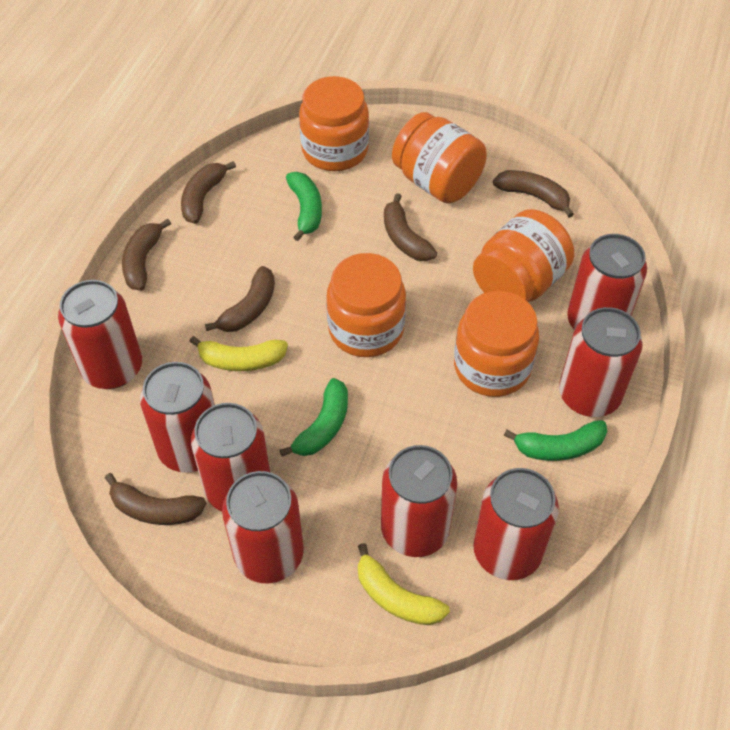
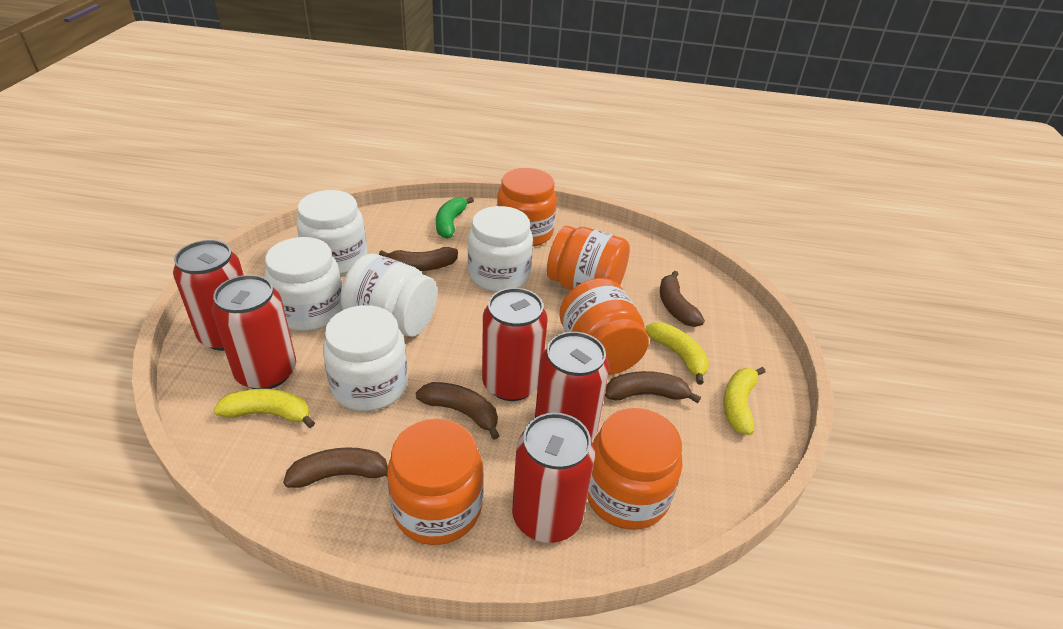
brown banana: [105,473,206,525] [122,219,171,290] [181,161,236,224] [205,266,275,332] [384,193,437,261] [493,170,574,218] = 6 -> [283,447,388,488] [379,247,458,271] [416,382,500,440] [605,371,701,403] [660,271,705,327] = 5
green banana: [280,378,348,457] [286,172,322,241] [504,420,607,461] = 3 -> [436,197,474,239] = 1
red can: [58,280,142,389] [140,362,215,473] [191,403,270,511] [222,471,304,583] [381,445,457,557] [473,468,559,580] [559,307,643,417] [567,234,647,330] = 8 -> [173,240,243,351] [212,275,296,389] [482,288,548,401] [512,413,595,543] [535,332,609,441] = 5
white jar: none = 0 -> [265,237,343,331] [296,190,367,275] [323,305,408,411] [341,253,437,337] [468,206,533,292] = 5
yellow banana: [189,336,288,371] [358,543,450,625] = 2 -> [213,389,315,428] [645,322,709,385] [723,367,765,435] = 3

